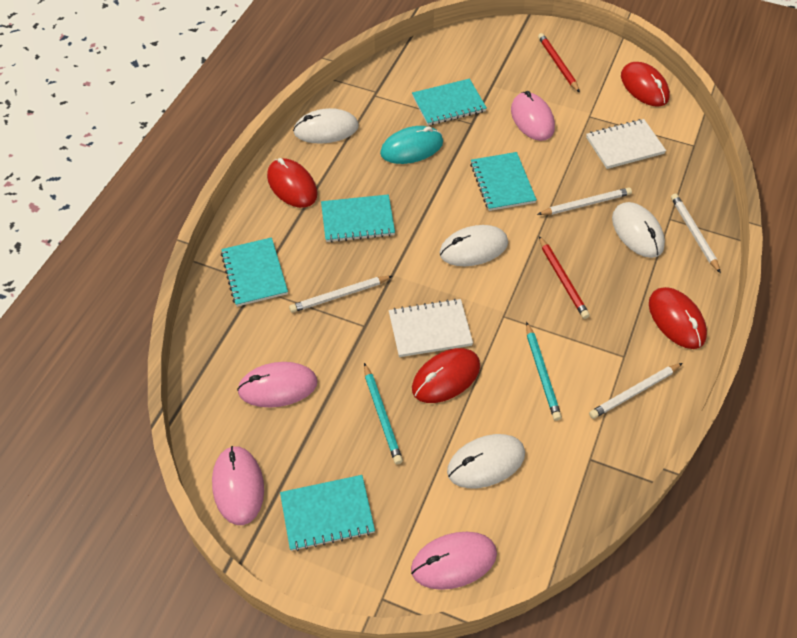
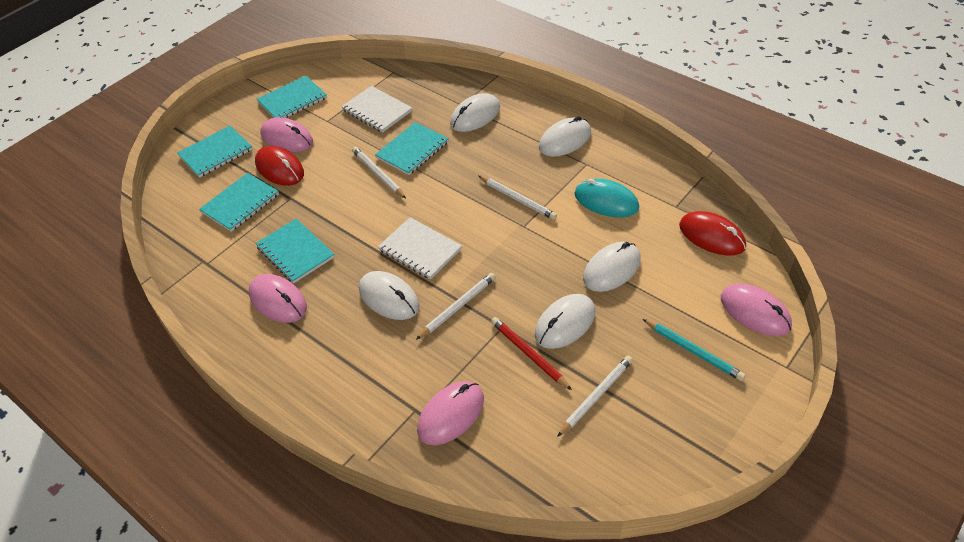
red mouse: [267,158,318,208] [412,348,480,403] [621,62,670,107] [649,287,707,349] = 4 -> [255,146,304,186] [679,211,746,256] = 2
red pencil: [538,33,580,93] [539,236,590,319] = 2 -> [491,317,572,390] = 1
turquoise pencil: [364,363,403,464] [526,322,562,421] = 2 -> [643,319,745,381] = 1
white mouse: [293,108,359,144] [439,225,508,266] [447,434,525,488] [612,202,665,258] = 4 -> [359,271,419,320] [450,93,500,132] [535,294,595,349] [539,116,591,157] [583,242,641,292] = 5

